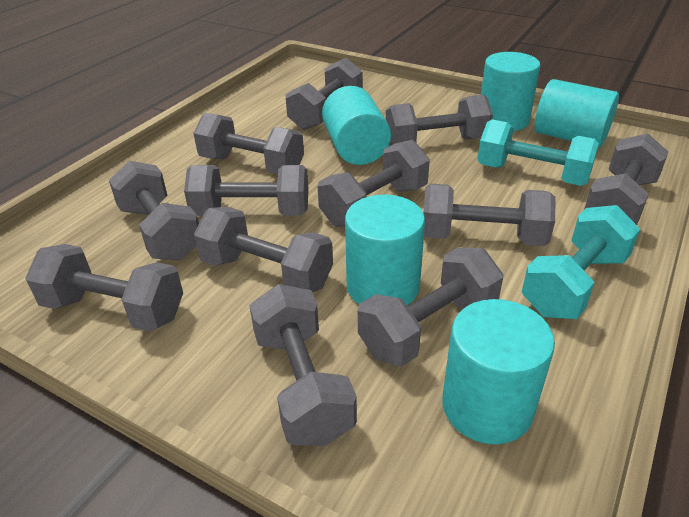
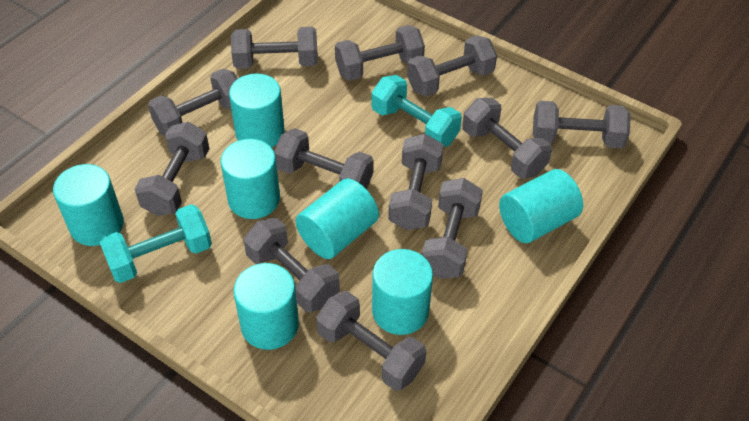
turquoise cylinder: [322,86,391,165] [345,195,425,305] [442,299,555,445] [481,52,540,131] [535,79,619,147] = 5 -> [53,164,124,246] [221,139,280,219] [229,73,285,148] [233,263,299,350] [295,179,379,259] [372,249,433,335] [499,169,583,243] = 7

